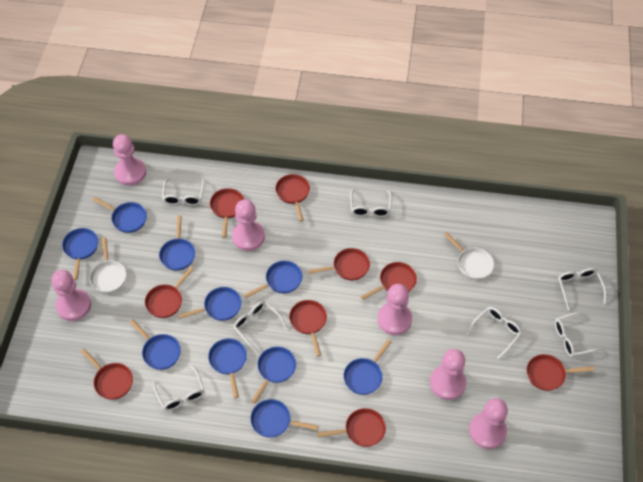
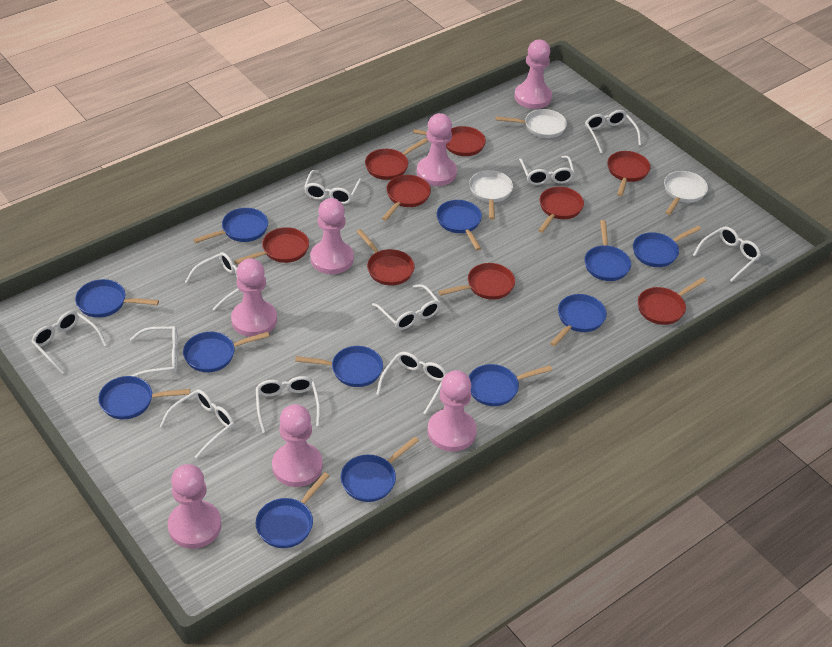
blue pan: [62,228,98,280] [93,197,147,233] [129,320,181,370] [159,216,195,271] [178,287,242,321] [208,339,247,398] [244,261,303,298] [250,399,318,438] [251,347,296,403] [344,339,392,395] = 10 -> [75,279,159,318] [98,376,190,419] [183,332,270,372] [193,208,268,243] [256,472,329,548] [295,346,383,387] [341,437,419,502] [437,200,482,250] [469,364,552,406] [550,294,607,346] [585,220,631,281] [633,226,701,267] = 12
pink pawn: [51,270,91,321] [113,134,146,186] [232,200,265,251] [377,284,412,335] [430,349,466,400] [469,398,508,449] = 6 -> [168,464,221,549] [231,258,277,337] [272,404,323,487] [310,198,354,274] [417,113,457,186] [427,370,477,452] [514,40,552,109] = 7
white glasses: [153,365,205,411] [162,178,205,206] [233,301,288,353] [350,189,392,217] [467,307,522,359] [555,313,603,357] [558,268,606,310] = 7 -> [31,311,107,374] [130,326,178,377] [160,389,234,459] [185,252,240,311] [256,376,320,433] [304,170,362,204] [372,284,441,330] [376,352,447,414] [519,156,575,185] [585,110,641,153] [693,227,761,282] = 11
white pan: [90,237,127,293] [444,232,494,280] = 2 -> [469,170,513,220] [496,109,567,138] [664,171,708,215] = 3

